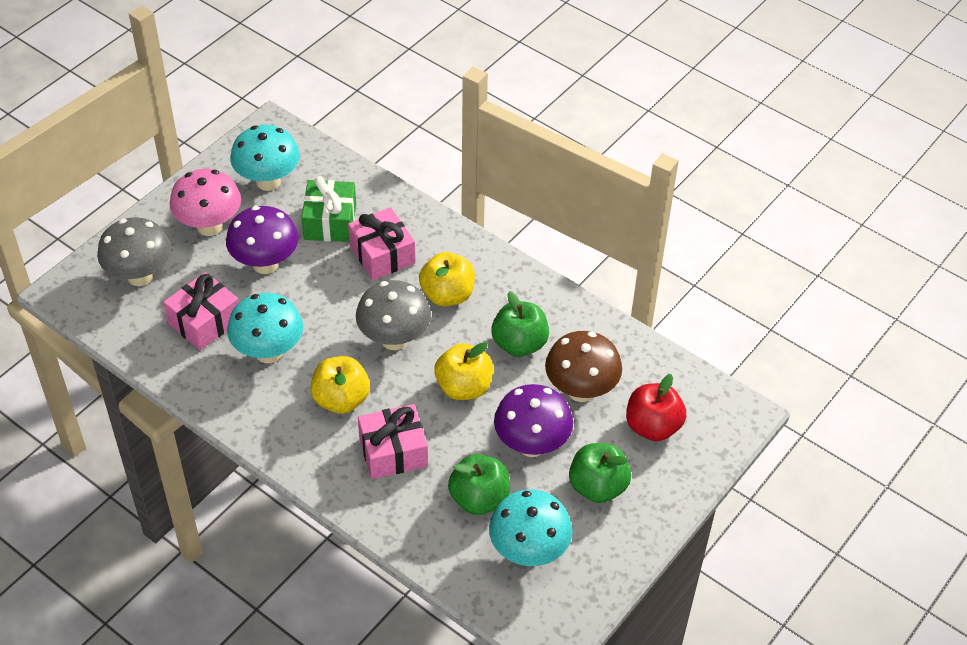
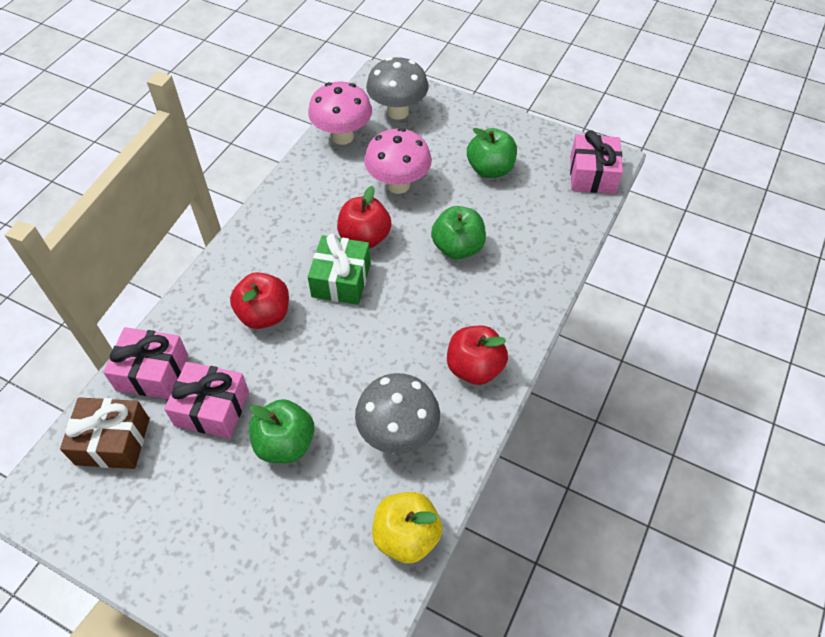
brown gift: none = 0 -> [60,397,150,469] = 1
brown mushroom: [545,331,622,402] = 1 -> none = 0
pink mushroom: [170,169,241,236] = 1 -> [308,81,372,145] [364,128,432,194] = 2
purple mushroom: [226,206,299,274] [494,384,573,457] = 2 -> none = 0
red apple: [626,374,686,441] = 1 -> [230,272,289,329] [337,186,391,248] [447,326,508,385] = 3
turquoise mushroom: [227,293,303,363] [230,125,300,191] [489,490,572,566] = 3 -> none = 0
yellow apple: [310,356,370,414] [419,252,475,306] [434,342,493,400] = 3 -> [372,492,442,564] = 1

